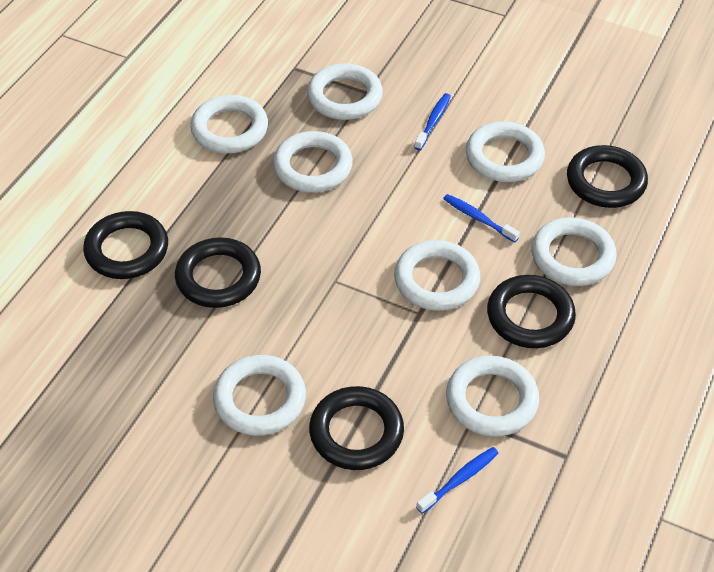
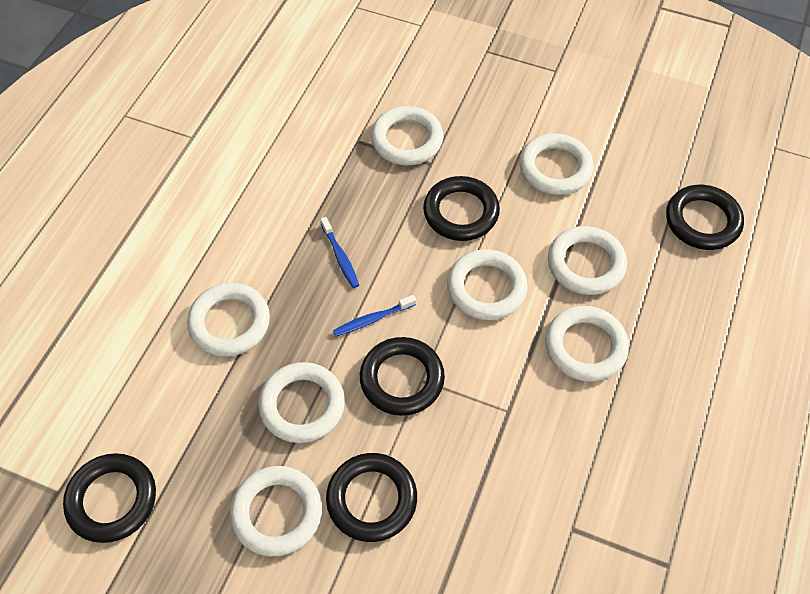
blue toothbrush: [414,93,451,150] [416,447,498,514] [443,194,520,243] = 3 -> [320,217,359,288] [333,295,416,337] = 2

